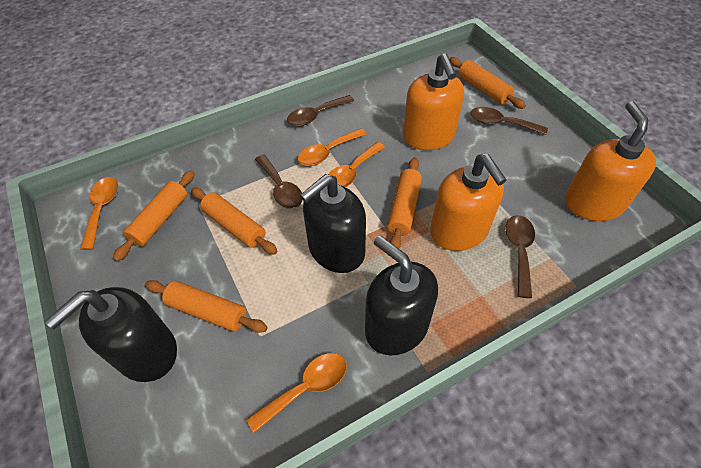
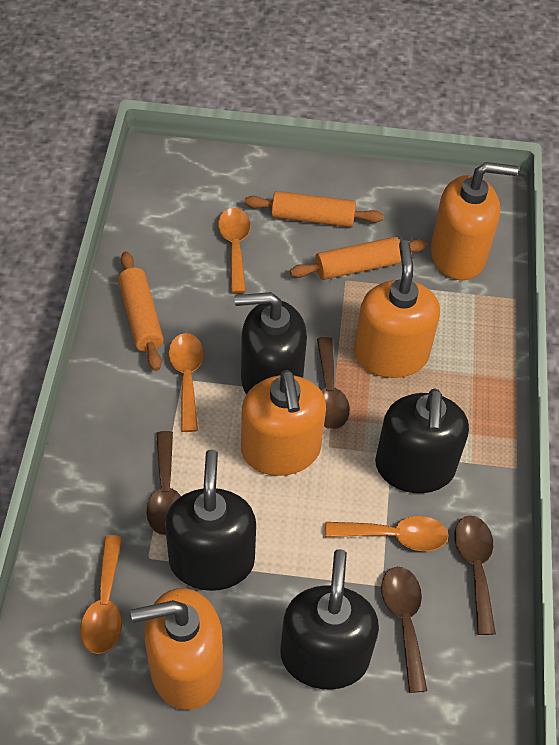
black soap dispenser: [45,287,177,382] [300,174,366,273] [365,235,438,355] = 3 -> [165,450,256,591] [235,292,307,394] [280,549,379,690] [375,389,469,493] = 4
orange rolling pin: [113,170,195,261] [145,280,268,333] [191,188,277,255] [387,157,422,248] [449,57,526,109] = 5 -> [118,251,164,371] [244,191,383,227] [290,237,427,280] = 3
orange soap dispenser: [403,53,464,150] [430,154,507,251] [565,101,656,221] = 3 -> [131,588,223,710] [241,370,326,476] [354,240,440,378] [430,162,518,280] = 4

